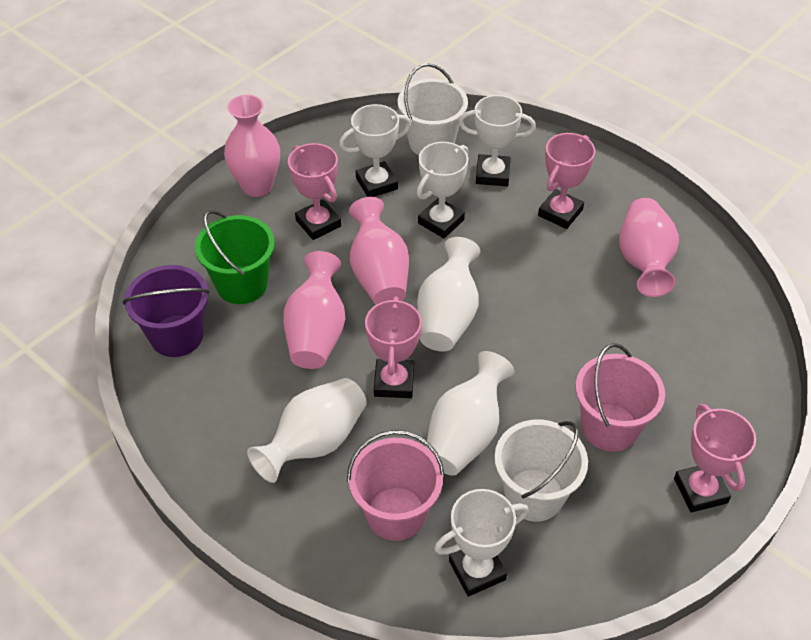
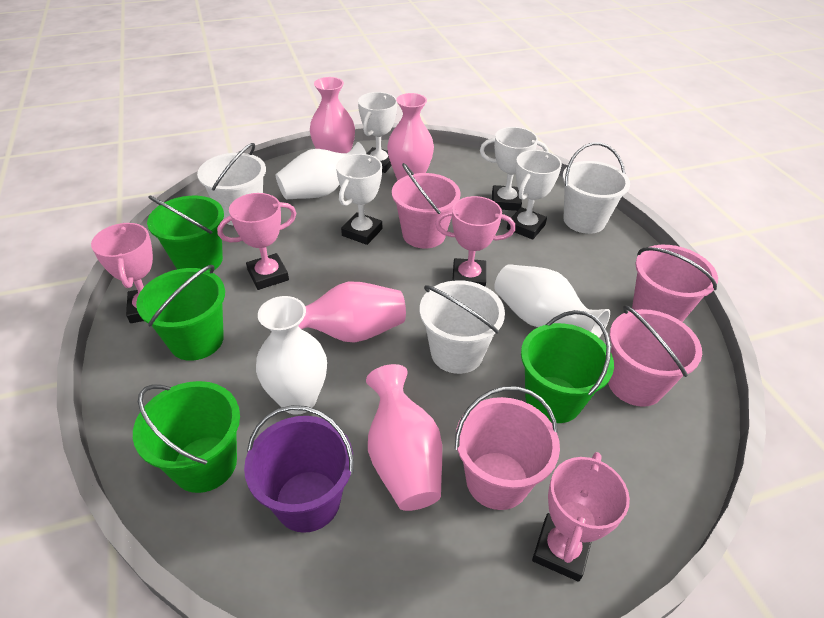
green bucket: [195,210,275,304] = 1 -> [133,381,240,493] [136,265,225,361] [147,196,224,271] [521,310,614,423] = 4
pink bucket: [347,430,445,541] [576,343,665,452] = 2 -> [392,163,461,249] [455,386,560,510] [608,305,702,407] [632,245,718,322] = 4
white bucket: [398,63,468,155] [494,419,588,521] = 2 -> [197,143,266,226] [420,280,505,374] [563,143,630,234] = 3

